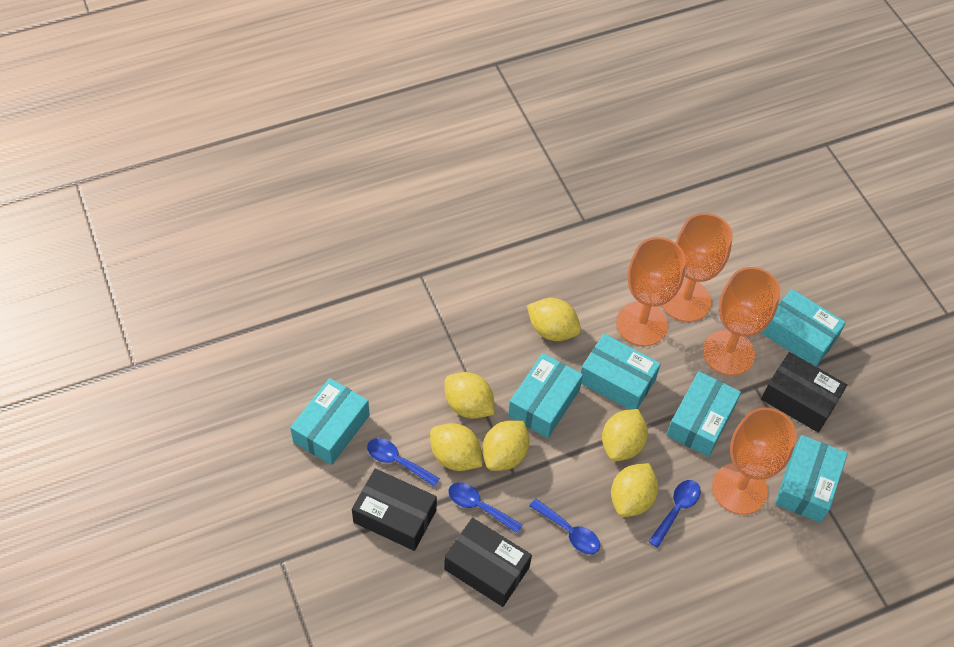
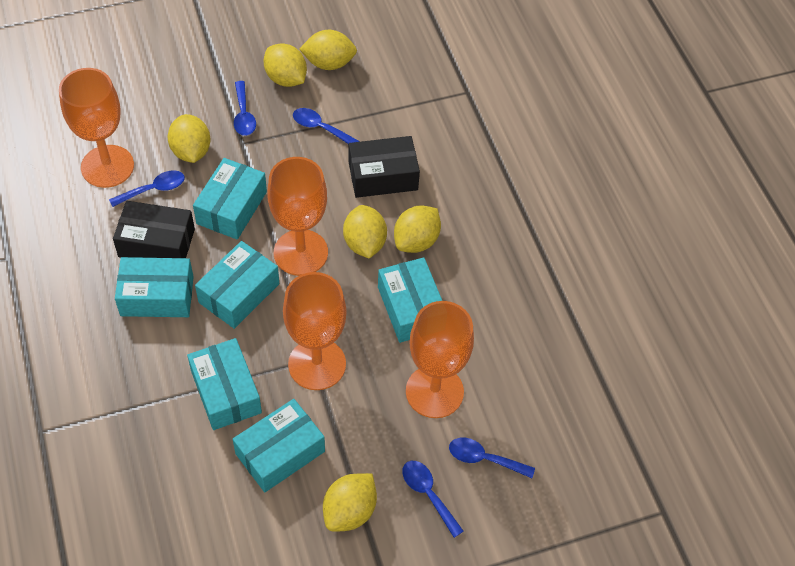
black box: [352,469,437,551] [444,518,532,607] [761,352,847,433] = 3 -> [113,201,195,258] [349,136,420,198] = 2
blue spoon: [367,438,440,487] [448,482,523,533] [529,498,600,554] [648,480,701,548] = 4 -> [109,170,185,207] [234,81,256,136] [293,108,360,144] [403,461,464,538] [449,438,535,478] = 5

